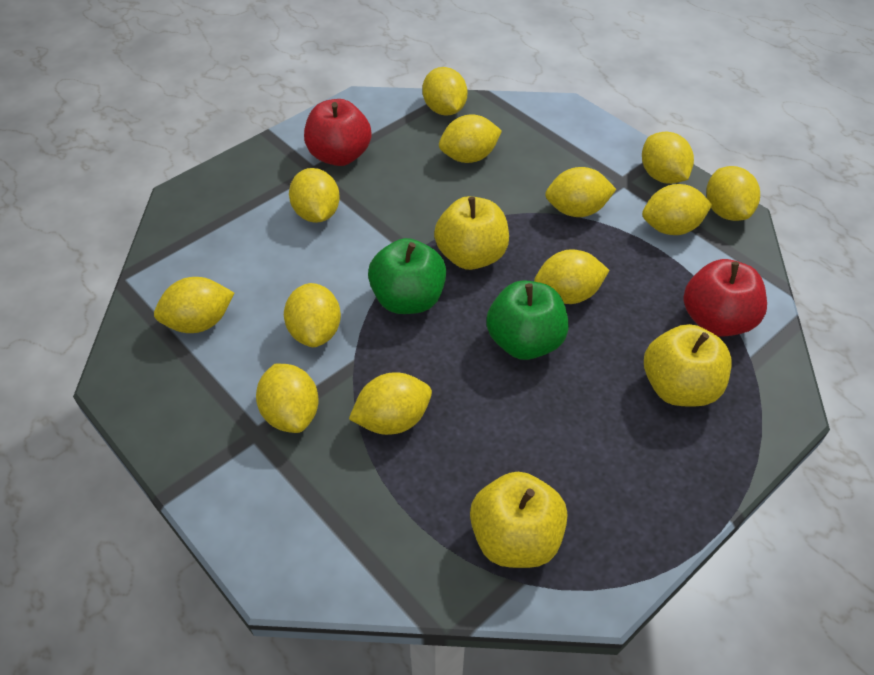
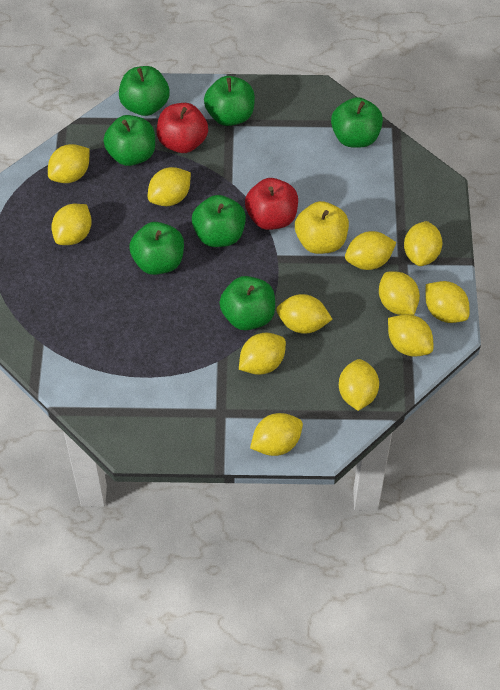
green apple: [368,238,446,314] [486,280,569,360] = 2 -> [104,115,155,166] [119,66,170,116] [129,222,184,275] [192,195,246,247] [204,76,255,126] [219,276,275,330] [331,97,383,148] = 7
yellow apple: [434,196,509,270] [470,472,568,568] [644,324,732,407] = 3 -> [295,201,349,254] = 1

